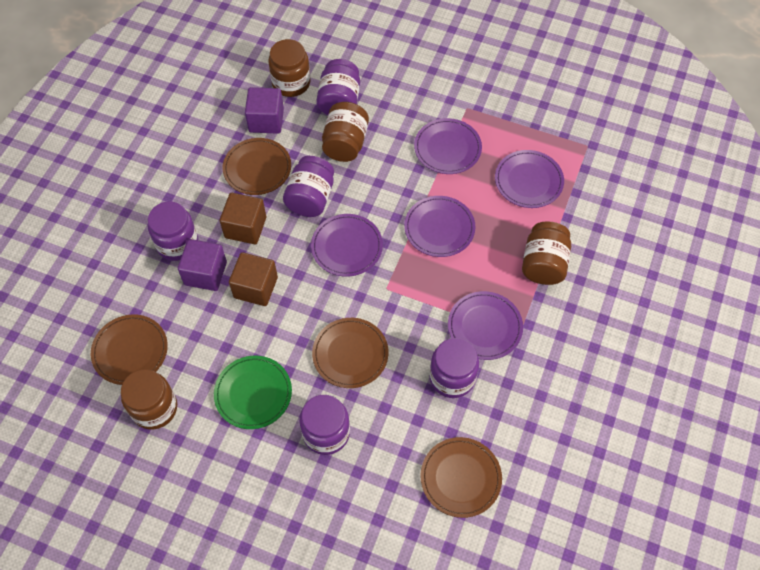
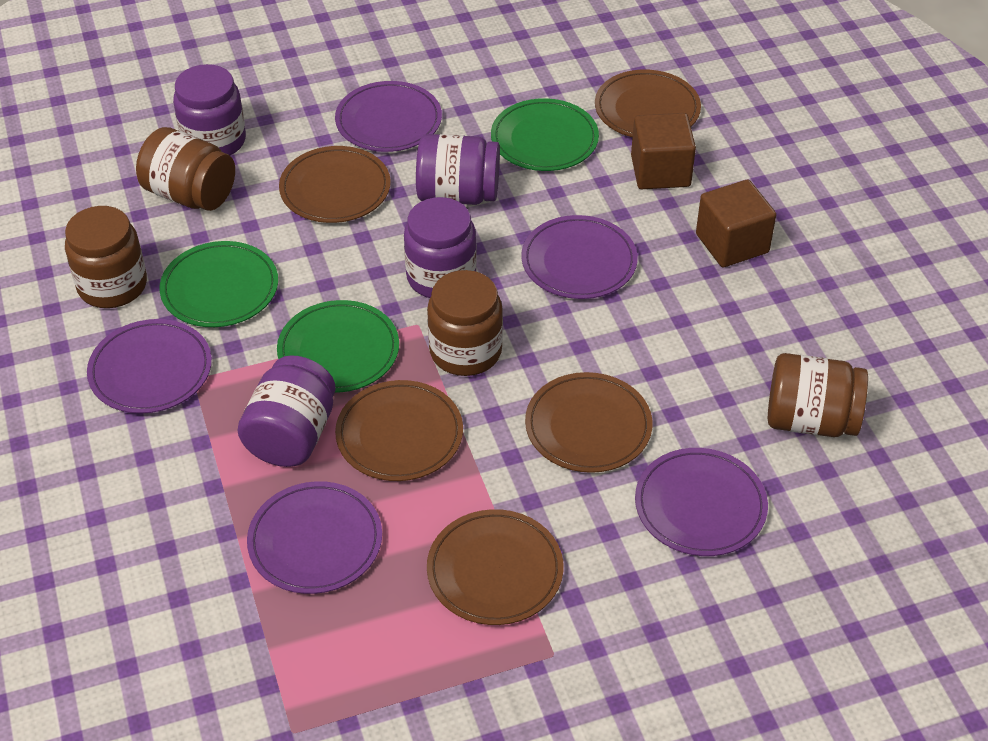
brown plate: [91,314,168,385] [223,138,291,195] [312,318,389,388] [420,437,502,518] = 4 -> [279,146,391,223] [335,380,463,481] [427,509,563,625] [525,372,653,473] [595,70,701,137] = 5
green plate: [214,356,292,429] = 1 -> [159,241,278,327] [277,300,399,393] [491,98,599,171] = 3
purple cube: [178,239,227,291] [245,87,284,134] = 2 -> none = 0
purple jar: [148,201,198,261] [283,156,334,217] [300,395,350,455] [316,59,360,115] [430,338,479,398] = 5 -> [173,64,246,155] [237,355,336,467] [404,197,477,298] [416,134,500,205] = 4

